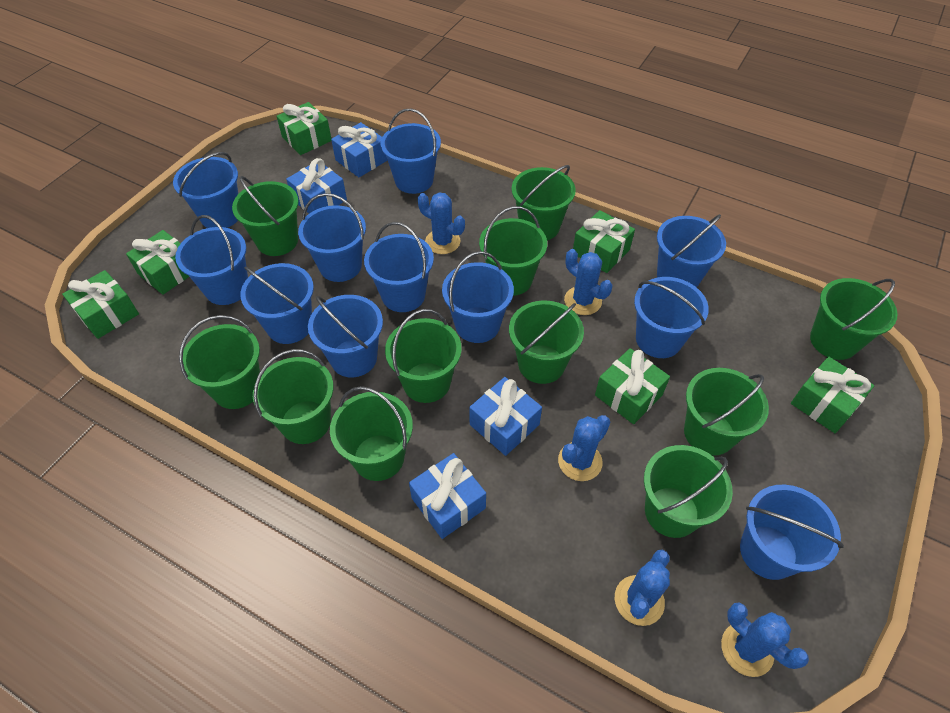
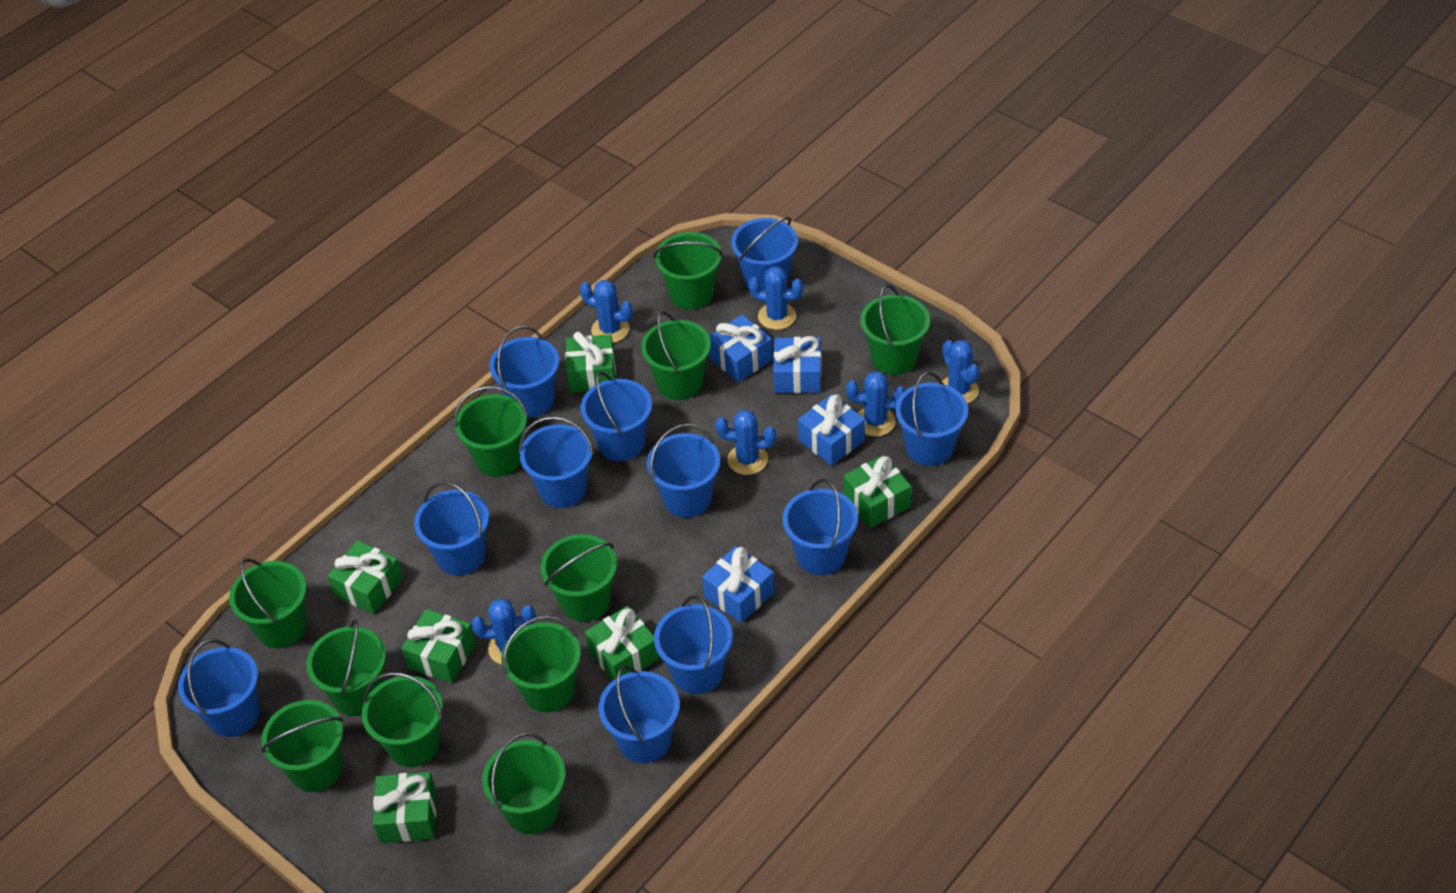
blue cactus: [418,192,465,254] [558,415,610,481] [564,249,612,315] [615,550,670,626] [721,603,809,677] = 5 -> [471,598,535,665] [580,280,633,343] [715,409,776,475] [748,266,803,330] [846,371,905,436] [942,340,979,404] = 6

